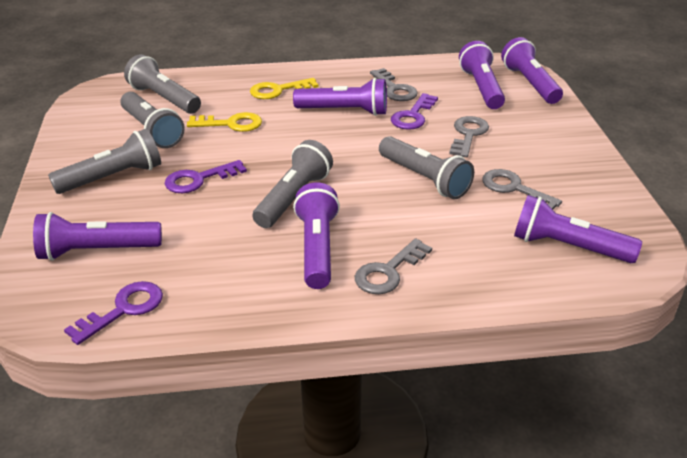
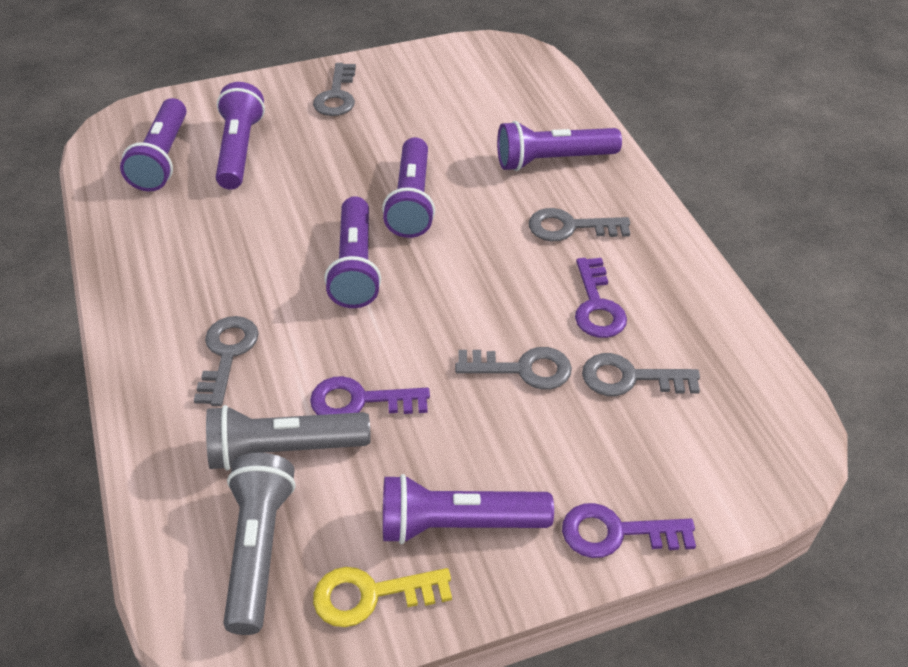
grey flashlight: [48,129,161,194] [120,92,185,148] [124,54,201,114] [253,140,333,228] [379,136,474,199] = 5 -> [206,405,371,471] [223,453,296,635] = 2
grey key: [355,238,432,294] [370,68,418,101] [449,116,489,157] [482,169,562,210] = 4 -> [194,316,259,406] [313,63,356,116] [455,347,572,389] [529,208,630,241] [582,353,700,396] = 5
yellow key: [187,112,262,132] [250,78,319,99] = 2 -> [313,567,452,627] = 1

